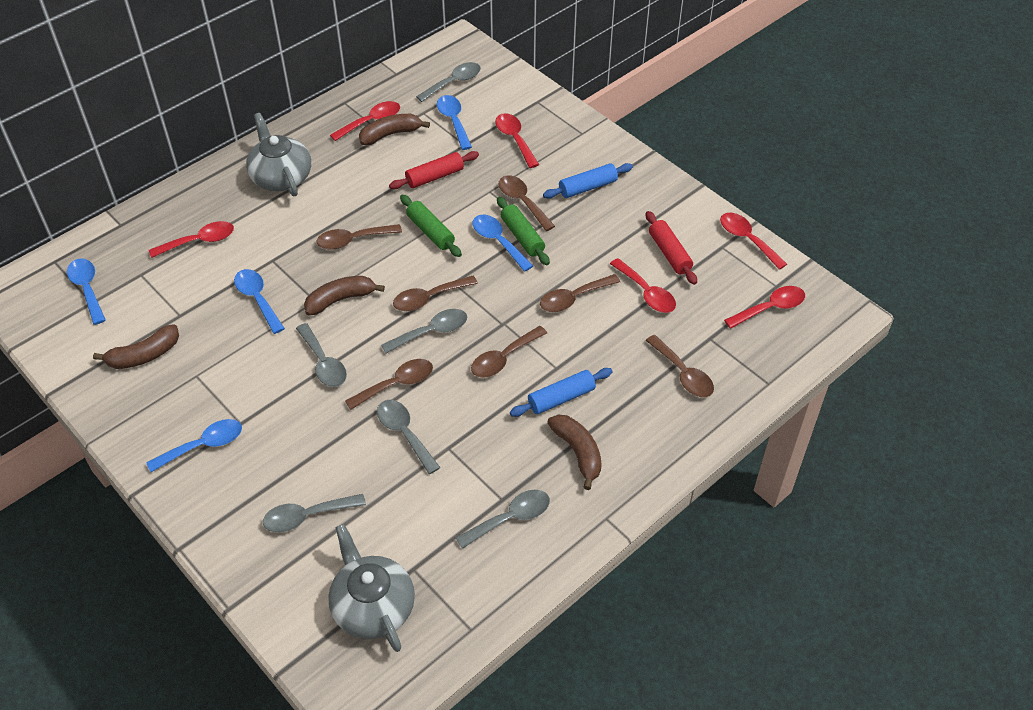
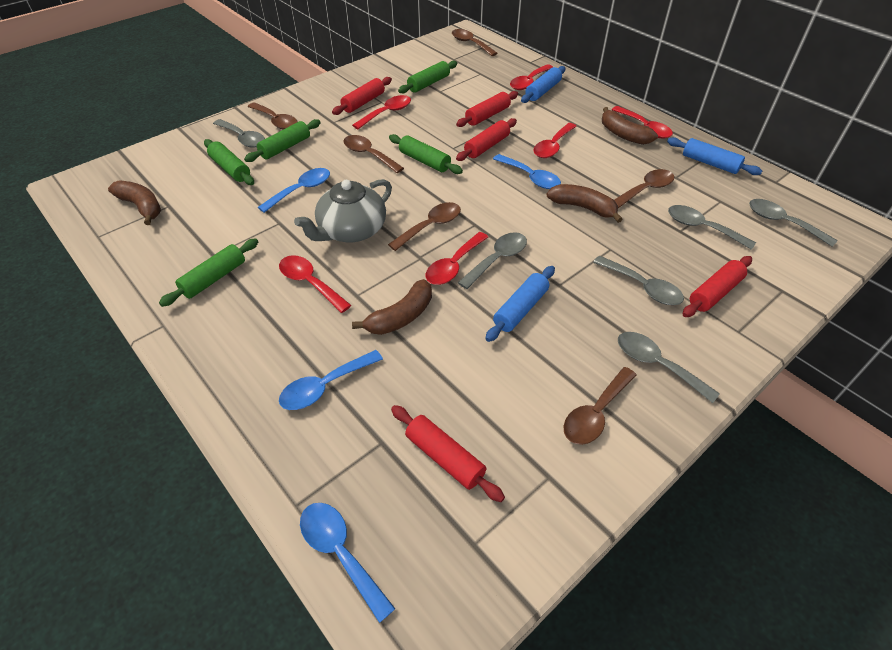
blue rolling pin: [510,368,613,417] [543,163,633,199] = 2 -> [485,266,555,342] [521,66,565,103] [667,137,762,175] = 3
blue spoon: [67,258,106,325] [146,419,242,472] [234,269,285,334] [437,95,472,150] [473,215,533,272] = 5 -> [258,168,330,213] [279,350,383,410] [300,503,395,623] [493,154,561,189] = 4
brown spoon: [317,224,402,250] [345,359,433,410] [393,276,478,311] [471,326,547,378] [499,176,555,231] [540,274,620,312] [645,335,714,397] = 7 -> [248,102,297,130] [344,135,404,173] [388,202,461,251] [452,29,498,56] [564,367,637,445] [614,169,674,208] = 6
green rolling pin: [400,195,462,257] [497,197,550,265] = 2 -> [159,238,258,307] [204,139,254,185] [244,119,321,162] [389,134,463,174] [398,61,458,94] = 5
grey teapot: [246,113,311,196] [328,524,415,652] = 2 -> [294,179,392,242] = 1
red rolling pin: [389,151,479,189] [646,211,697,285] = 2 -> [332,77,392,115] [391,405,505,502] [456,91,518,127] [456,118,517,161] [683,256,752,317] = 5

